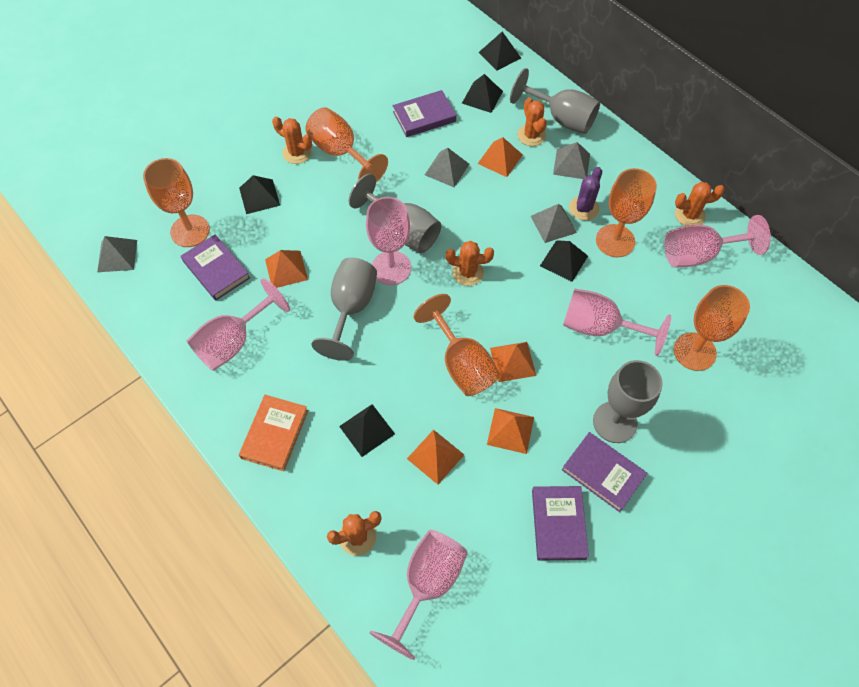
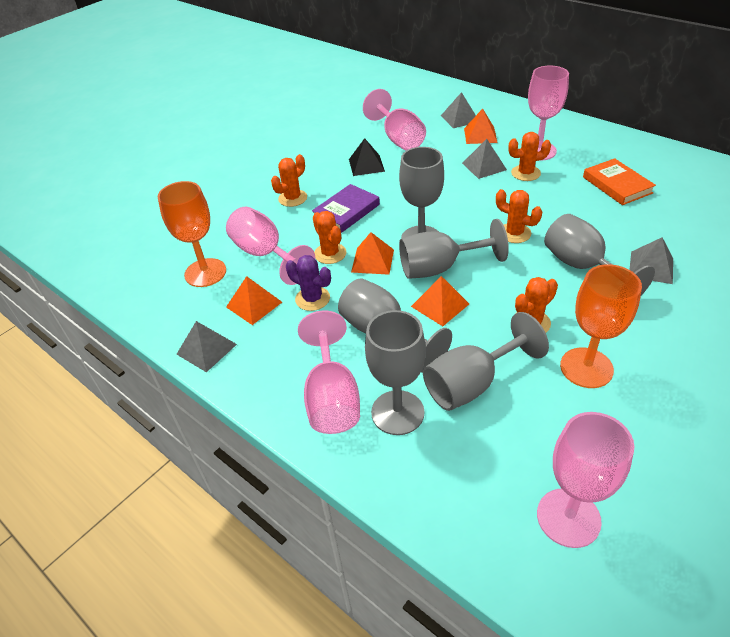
black pyramid: [239,175,280,214] [339,404,395,457] [462,74,503,113] [478,31,521,71] [540,240,588,282] = 5 -> [349,138,385,176] = 1
grey goblet: [311,258,377,361] [349,174,441,253] [510,68,600,134] [593,360,663,443] = 4 -> [338,278,452,373] [365,310,426,435] [399,147,444,239] [399,219,509,279] [423,312,549,411] [544,214,655,295] = 6
orange goblet: [143,158,210,247] [305,107,388,182] [414,294,499,396] [596,168,657,257] [674,285,750,371] = 5 -> [158,181,226,287] [560,264,642,388] = 2
orange pyramid: [265,250,308,288] [407,430,464,485] [478,137,523,177] [487,408,534,454] [490,342,536,382] = 5 -> [226,276,282,325] [351,232,394,275] [411,276,469,326] [464,109,498,144] = 4
purple book: [181,235,250,301] [393,90,456,137] [532,486,589,561] [562,432,647,512] = 4 -> [312,184,380,233] = 1

